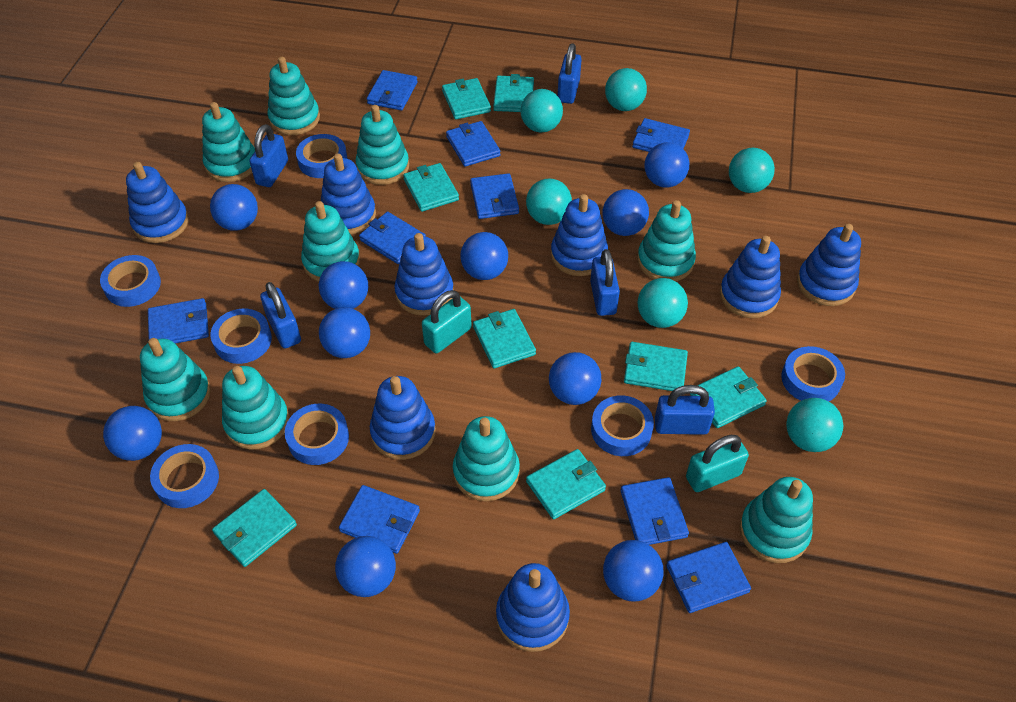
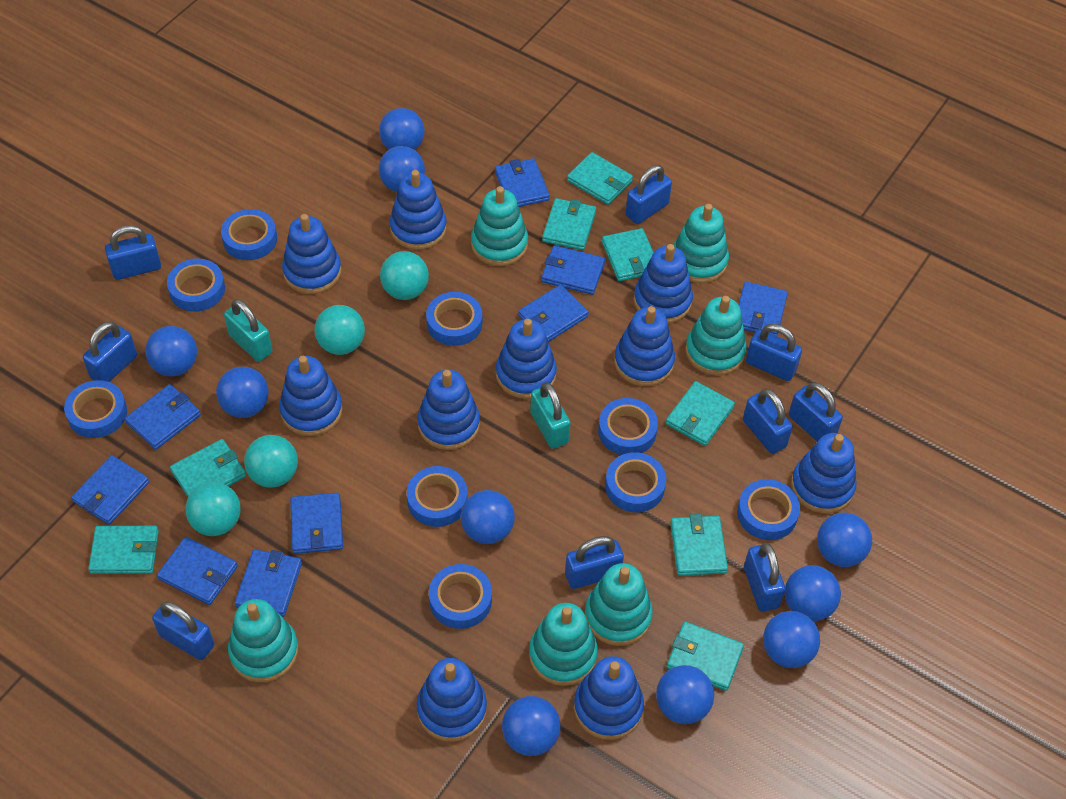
blue padlock: [249,124,288,187] [260,282,301,348] [557,43,581,104] [590,249,620,316] [655,385,715,435] = 5 -> [83,322,137,382] [105,225,161,280] [152,601,214,660] [565,536,624,589] [625,165,672,224] [743,389,793,454] [744,543,786,612] [746,324,802,381] [789,382,843,442] = 9
blue stacking toy: [126,162,189,243] [321,154,376,234] [370,376,436,460] [394,233,454,316] [496,563,570,652] [551,194,608,276] [720,236,781,318] [797,224,861,306] = 8 -> [279,356,343,436] [282,214,342,294] [389,170,447,250] [417,370,480,450] [417,658,487,742] [496,319,557,399] [574,656,644,740] [614,306,675,386] [634,244,693,323] [791,433,856,513] = 10
blue tape: [100,255,161,307] [150,444,219,508] [211,309,272,364] [285,404,349,465] [296,134,348,178] [591,395,654,456] [781,346,845,401] = 7 -> [64,380,127,438] [167,258,225,312] [221,209,277,260] [407,466,468,527] [426,292,482,346] [429,564,492,629] [598,398,658,455] [605,452,666,512] [737,479,800,540] = 9
turquoise ball: [520,89,563,132] [526,179,572,225] [605,68,647,111] [637,278,688,328] [729,148,775,193] [786,398,843,452] = 6 -> [185,482,241,536] [244,435,298,488] [314,305,365,355] [380,251,429,300] = 4
turquoise stacking toy: [140,338,211,421] [202,102,255,182] [222,366,289,450] [268,57,320,135] [301,201,360,282] [355,105,409,185] [453,416,520,501] [638,200,696,281] [739,477,813,563] = 9 -> [228,599,298,682] [471,186,528,266] [529,603,598,686] [585,563,653,646] [674,204,729,283] [685,296,746,376] = 6

